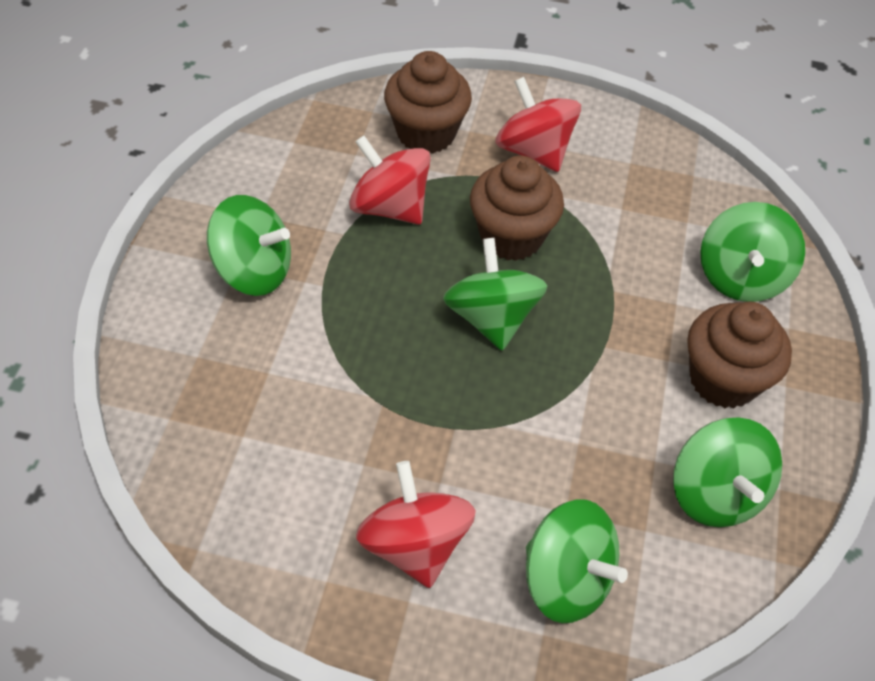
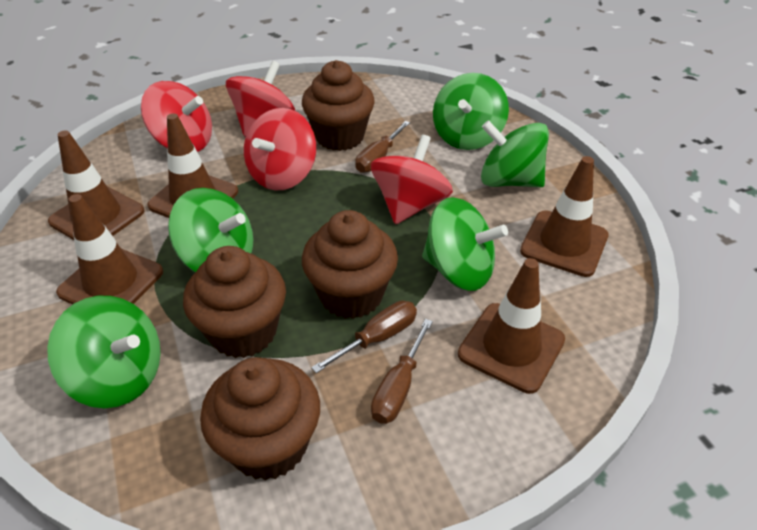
brown cupcake: [384,51,472,154] [470,156,564,261] [687,301,792,408] = 3 -> [183,246,286,358] [200,357,320,481] [302,60,375,151] [302,210,398,319] = 4
brown screwdriver: none = 0 -> [311,301,417,373] [355,121,410,173] [371,319,433,424] = 3
brown traffic cone: none = 0 -> [48,130,144,240] [56,194,163,305] [147,113,238,218] [458,258,565,394] [520,156,609,277] = 5
red spinning top: [349,135,431,225] [356,461,476,588] [495,77,581,172] = 3 -> [141,81,212,152] [226,61,295,137] [244,108,316,190] [371,135,453,224] = 4

